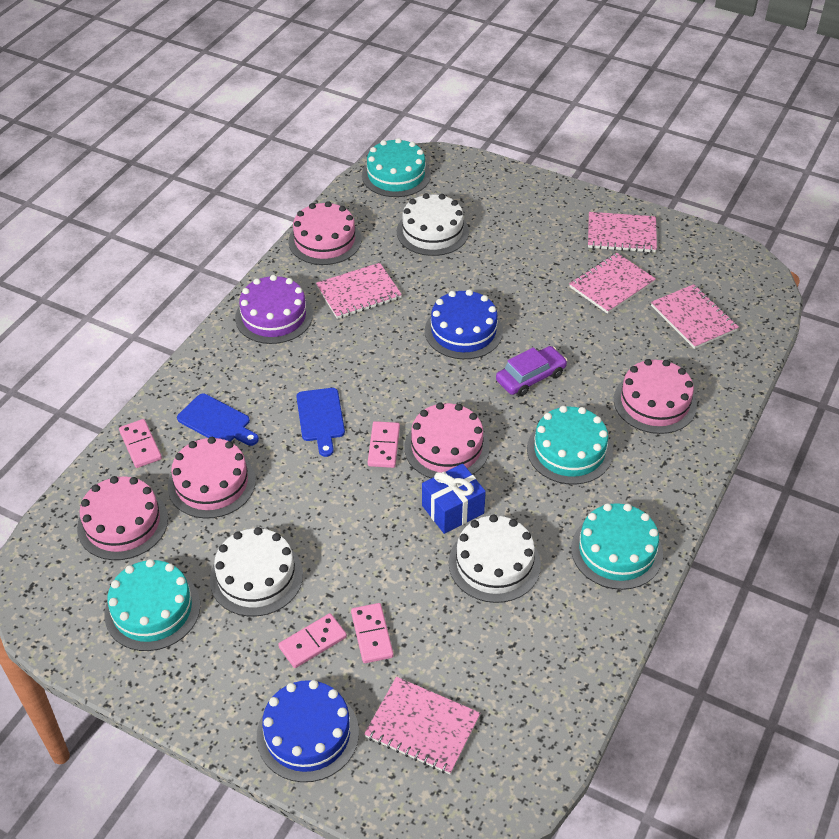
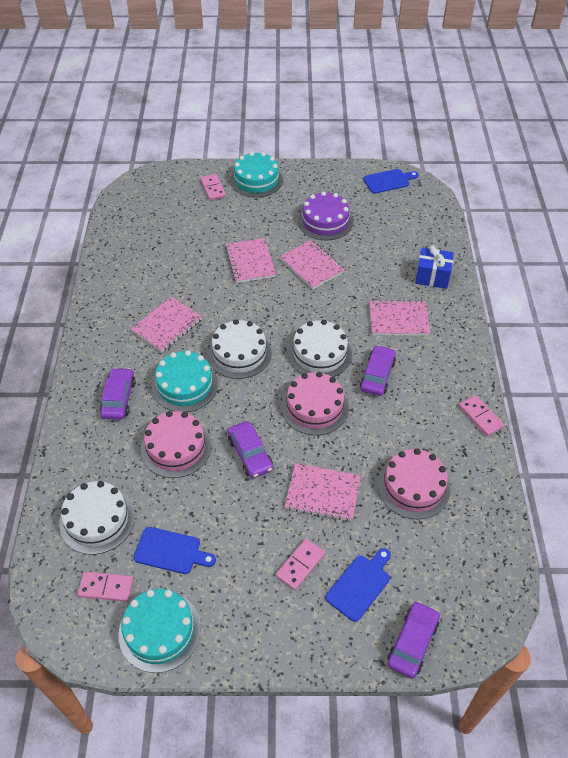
blue cake: [257,680,359,782] [425,289,503,359] = 2 -> none = 0
blue cutting board: [177,394,259,446] [296,388,345,457] = 2 -> [133,527,216,574] [326,548,391,622] [363,169,419,194] = 3
pink cake: [77,476,168,560] [168,437,256,519] [288,201,361,265] [404,402,490,478] [614,359,697,434] = 5 -> [141,411,211,478] [281,372,349,435] [378,448,451,519] = 3
purple car: [496,346,567,396] = 1 -> [100,368,136,420] [227,421,273,478] [360,345,396,396] [387,601,440,679] = 4
turquoise cake: [105,559,200,651] [362,138,431,197] [527,406,613,485] [571,503,663,590] = 4 -> [118,589,201,673] [152,350,218,412] [230,152,283,198] = 3

